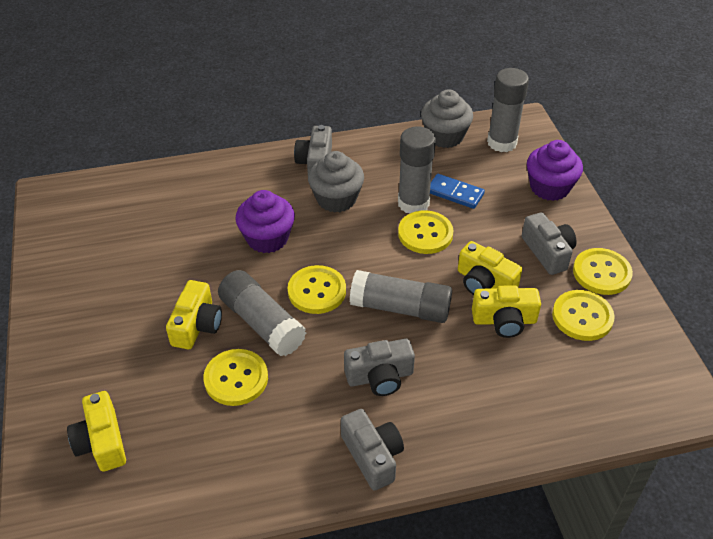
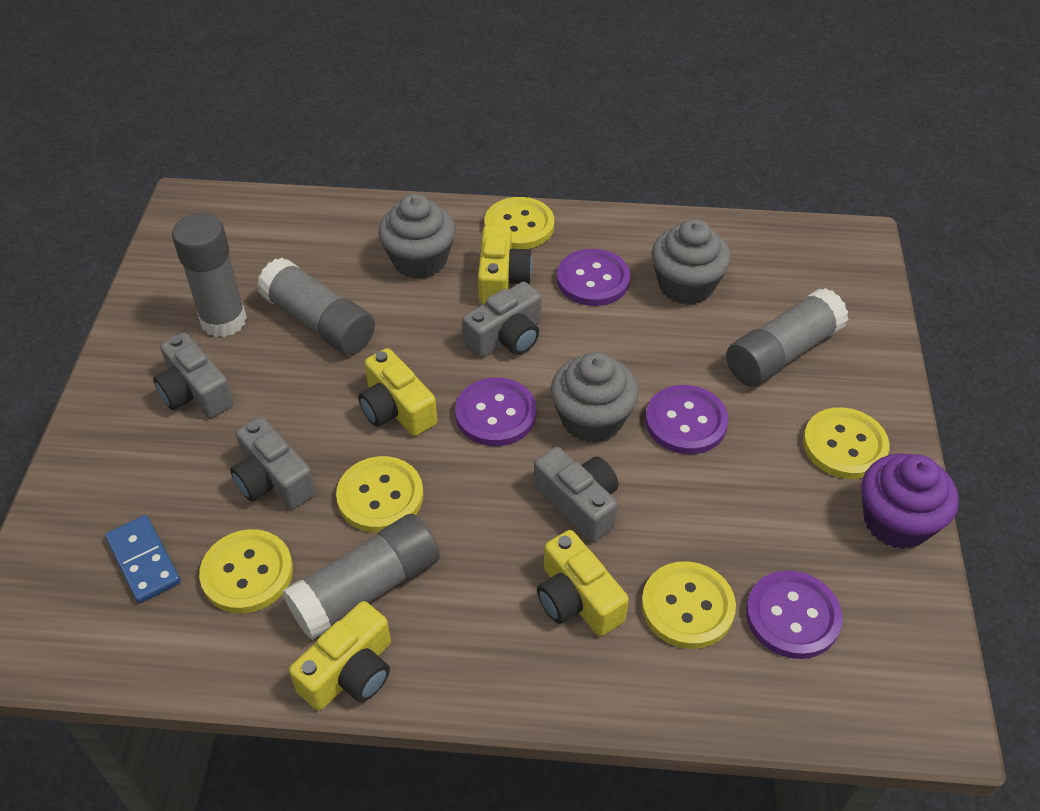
grey cupcake: [308,151,364,213] [421,89,473,148] = 2 -> [378,194,456,279] [551,352,639,443] [652,219,731,305] = 3
purple button: none = 0 -> [455,378,536,446] [557,249,630,306] [645,385,729,454] [746,570,843,659] = 4
purple cupcake: [235,190,295,253] [527,140,583,201] = 2 -> [861,453,959,549] = 1

